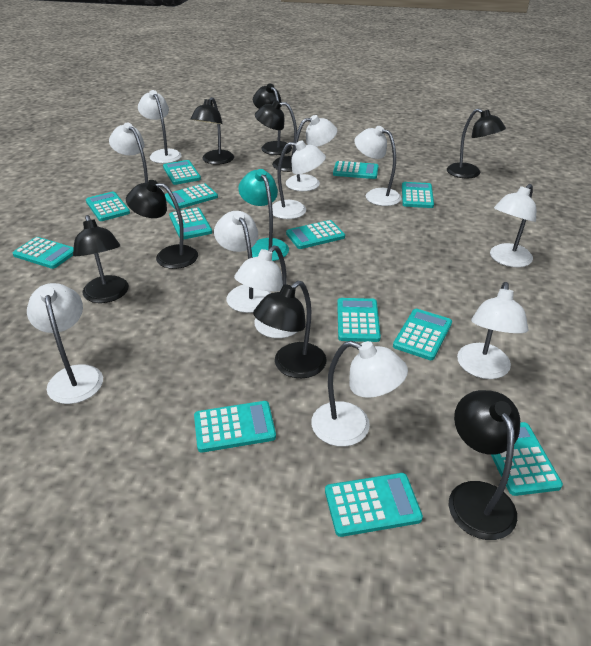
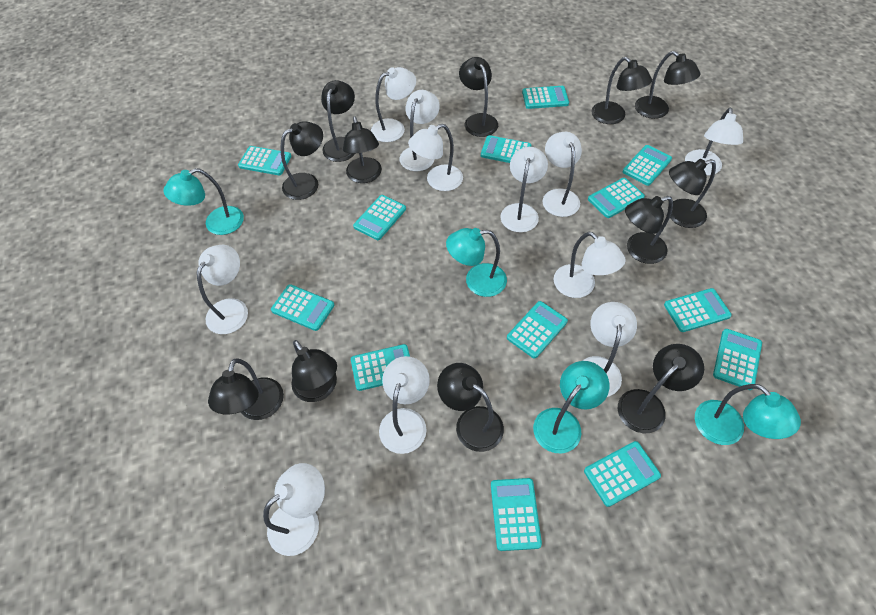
black lamp: [73,215,129,303] [126,180,198,269] [191,97,234,165] [253,83,292,155] [253,281,327,378] [255,100,297,172] [447,109,506,178] [449,390,520,540] = 8 -> [208,358,284,420] [281,121,323,200] [291,340,337,402] [321,80,355,162] [343,116,382,183] [437,363,504,452] [459,57,498,137] [591,57,652,124] [618,344,704,433] [625,196,673,264] [635,51,700,119] [668,159,716,228] = 12
turquoise lamp: [238,169,289,261] = 1 -> [163,168,244,235] [446,228,507,297] [533,361,610,454] [695,384,801,445] = 4

